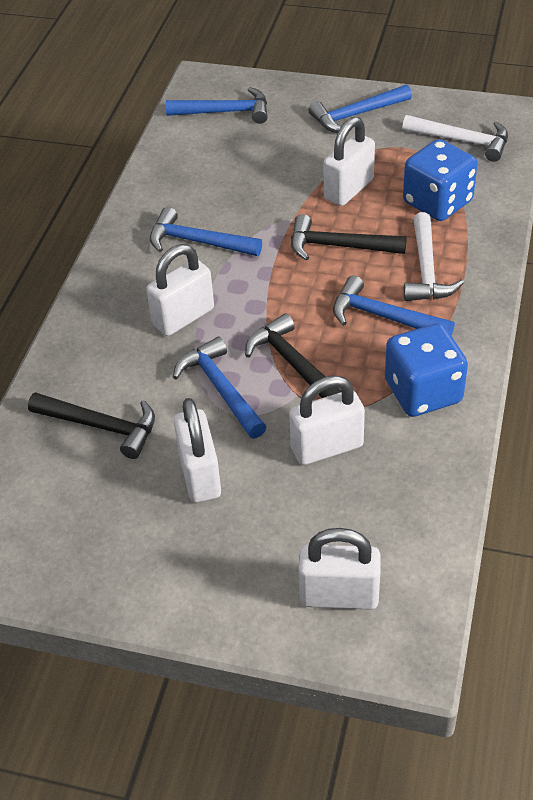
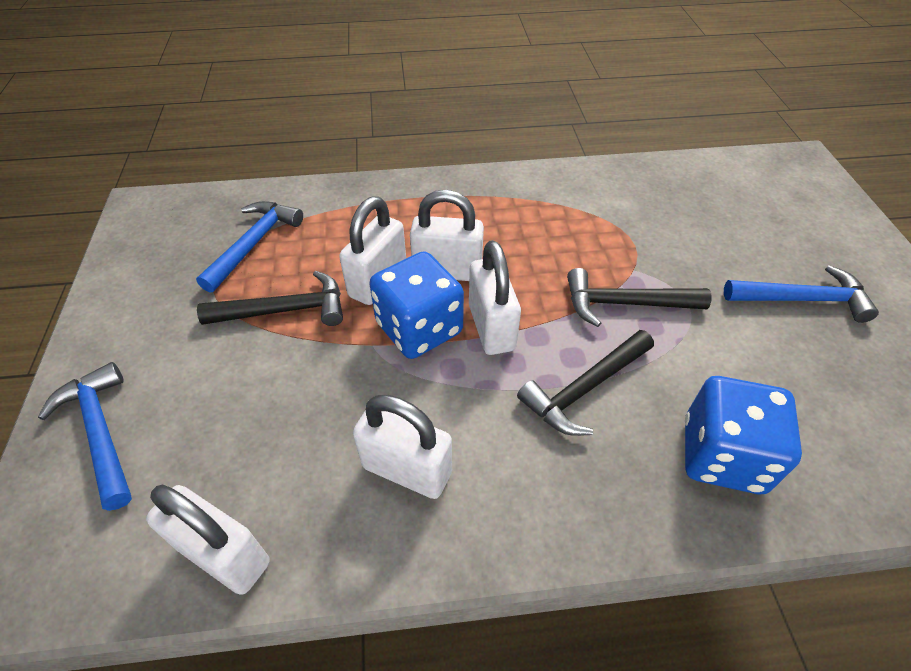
blue hammer: [150,207,262,256] [166,87,268,124] [173,337,266,438] [308,85,412,133] [333,275,455,336] = 5 -> [38,362,132,511] [196,201,303,293] [724,265,879,323] = 3
white hammer: [402,115,508,162] [404,212,464,301] = 2 -> none = 0

